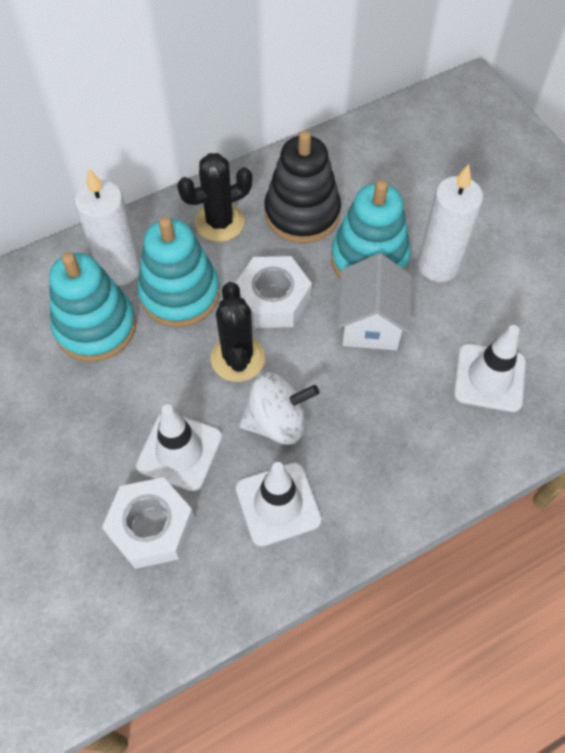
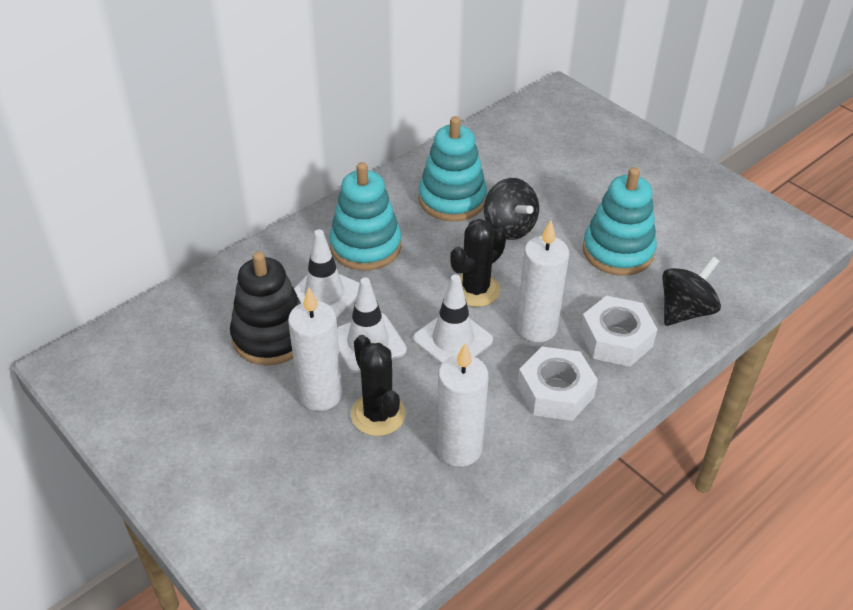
black spinning top: none = 0 -> [484,178,539,240] [662,256,721,326] = 2
white candle: [74,168,141,286] [418,164,483,282] = 2 -> [288,287,343,411] [436,343,489,467] [516,220,569,342] = 3
white house: [337,253,412,350] = 1 -> none = 0
white spinning top: [239,372,319,445] = 1 -> none = 0

